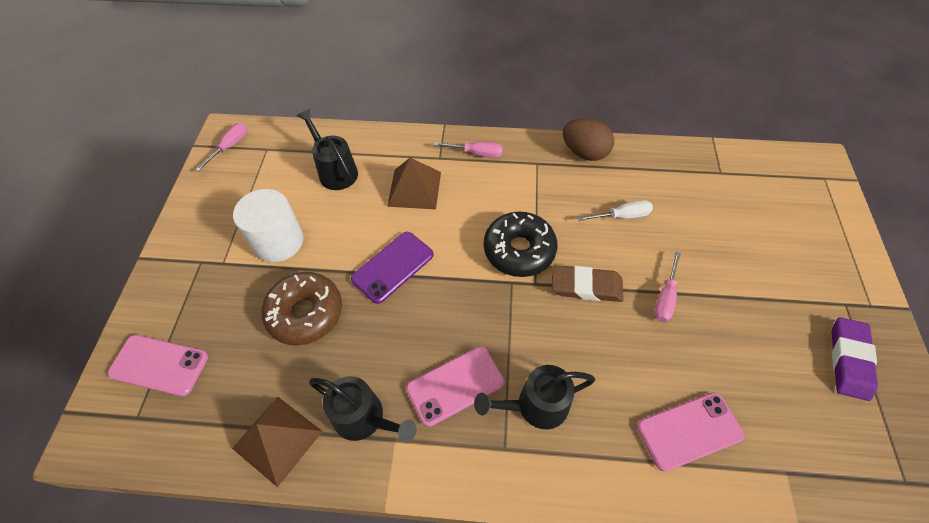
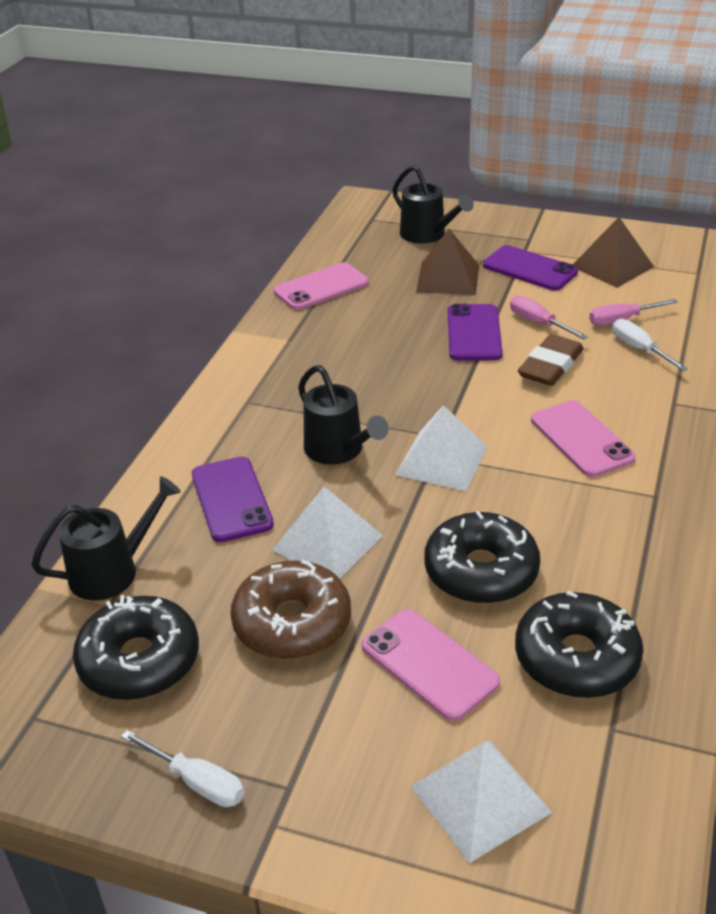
black donut: [484,212,557,277] = 1 -> [73,595,199,700] [424,511,540,604] [515,591,643,698] = 3
brown egg: [563,118,614,161] = 1 -> none = 0
pink screwdriver: [195,123,247,171] [434,142,503,158] [654,252,681,322] = 3 -> [510,296,588,339] [589,299,678,326] = 2
purple eraser: [831,317,878,401] = 1 -> none = 0
purple phone: [351,232,434,304] = 1 -> [192,457,274,542] [447,304,503,361] [483,245,578,290] = 3
white cylinder: [233,189,304,262] = 1 -> none = 0
white pyramid: none = 0 -> [272,486,383,579] [395,405,488,491] [411,741,552,863] = 3
white screwdriver: [577,200,653,221] = 1 -> [121,730,244,807] [613,319,688,371] = 2

